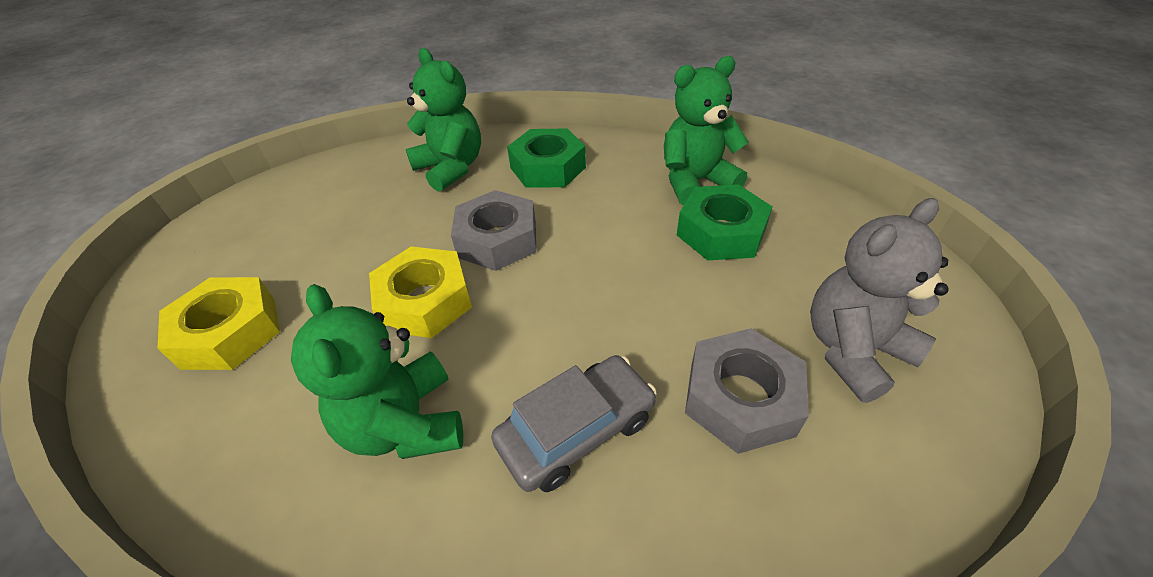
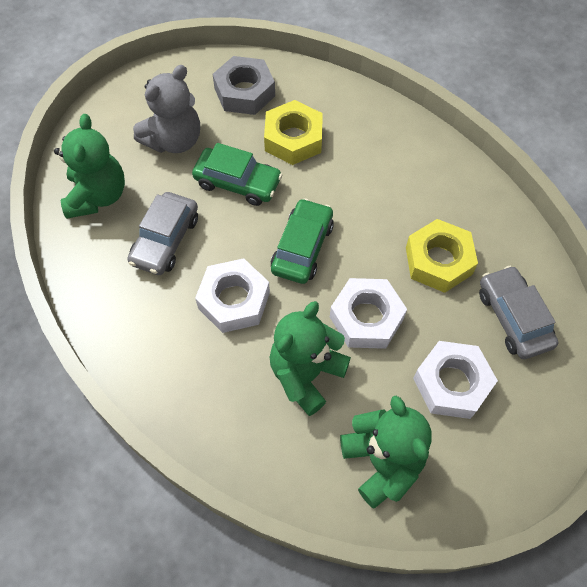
green car: none = 0 -> [192,143,282,206] [271,198,334,284] = 2
green nut: [507,129,586,188] [677,184,773,261] = 2 -> none = 0
grey car: [491,355,657,492] = 1 -> [127,192,198,275] [479,266,558,359] = 2
grey nut: [451,190,536,271] [685,328,809,454] = 2 -> [212,56,275,115] = 1
white nut: none = 0 -> [195,258,270,333] [330,278,407,349] [413,341,498,419] = 3

